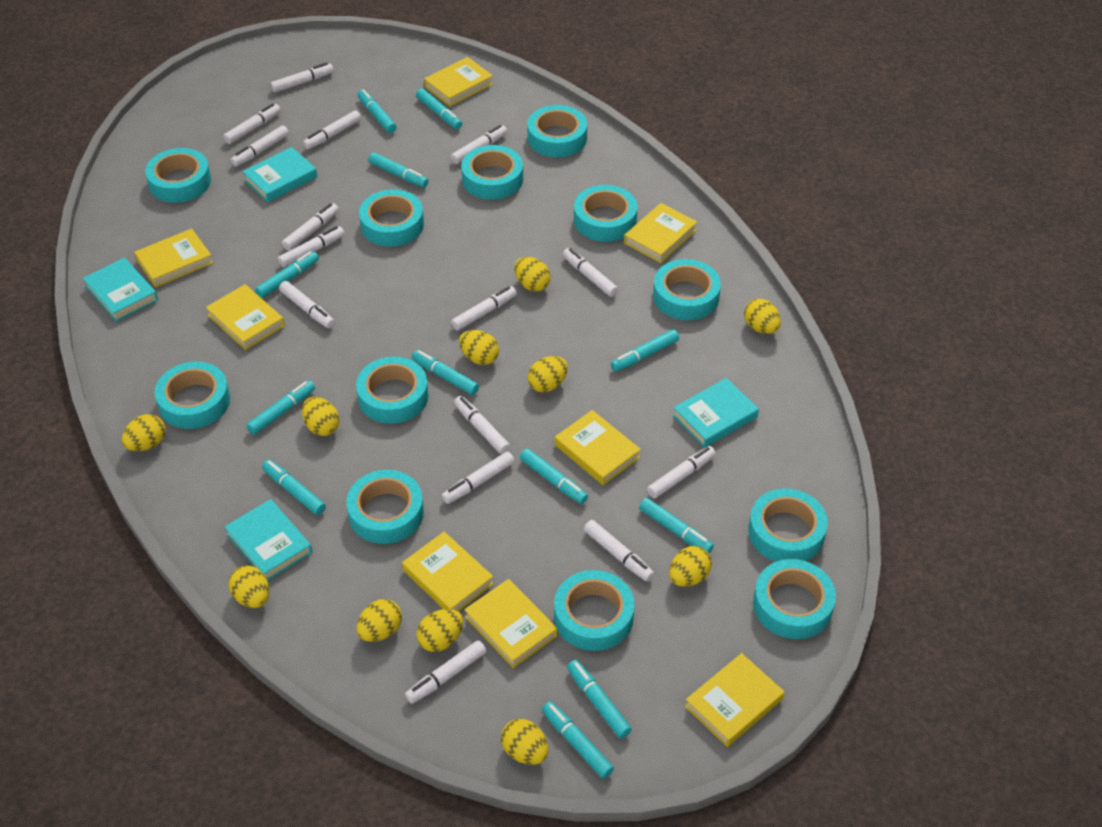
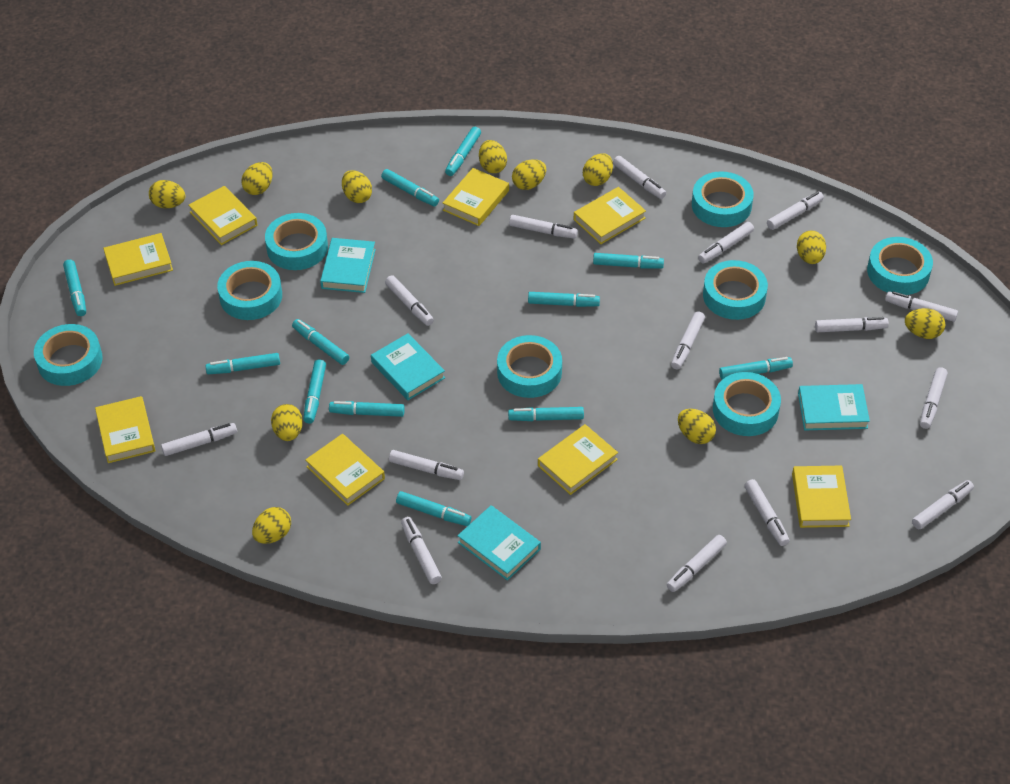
turquoise tape: [145,148,211,203] [155,361,230,429] [346,470,424,544] [356,357,429,424] [359,189,424,247] [461,145,523,200] [527,105,587,157] [554,570,635,651] [574,185,637,242] [653,259,721,320] [748,488,828,562] [753,559,836,639] = 12 -> [34,324,103,386] [217,261,282,320] [265,213,328,270] [497,335,562,398] [692,171,753,227] [703,260,768,320] [713,372,781,436] [867,237,933,295] = 8

